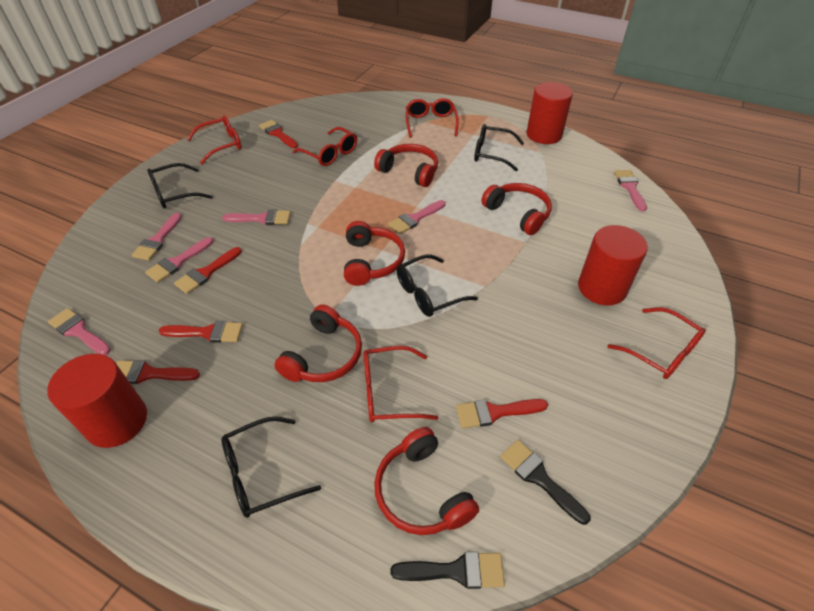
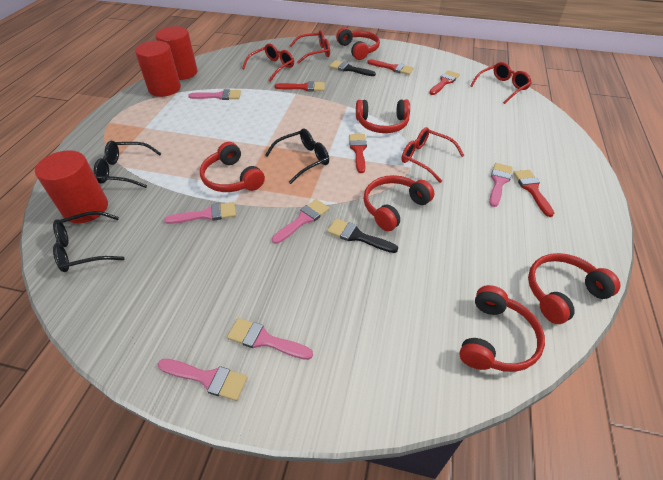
black glasses: [147,163,213,209] [221,417,321,518] [396,255,478,317] [474,124,524,171] = 4 -> [53,211,125,272] [94,141,162,188] [265,129,329,184] = 3
red glasses: [187,115,242,164] [293,127,357,166] [363,346,438,422] [406,98,459,138] [607,307,706,379] = 5 -> [242,43,294,82] [290,30,330,64] [401,127,464,183] [470,62,532,104] = 4
red headphones: [274,305,362,382] [344,221,405,286] [374,144,438,187] [374,427,479,535] [481,183,552,235] = 5 -> [200,142,265,192] [336,28,380,60] [356,99,410,133] [364,175,434,231] [459,285,545,372] [528,253,621,324] = 6

